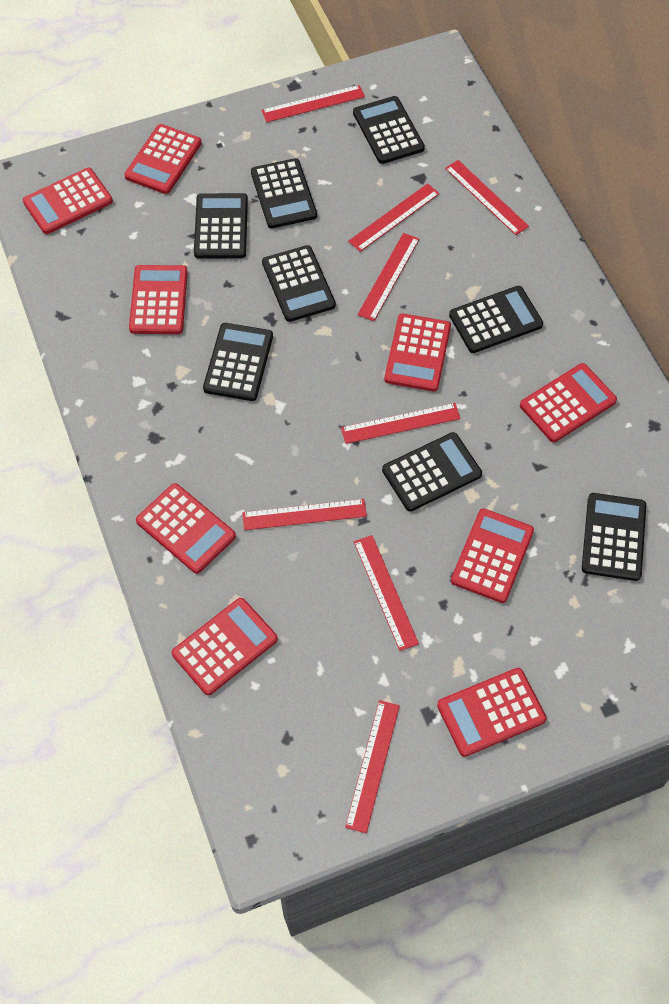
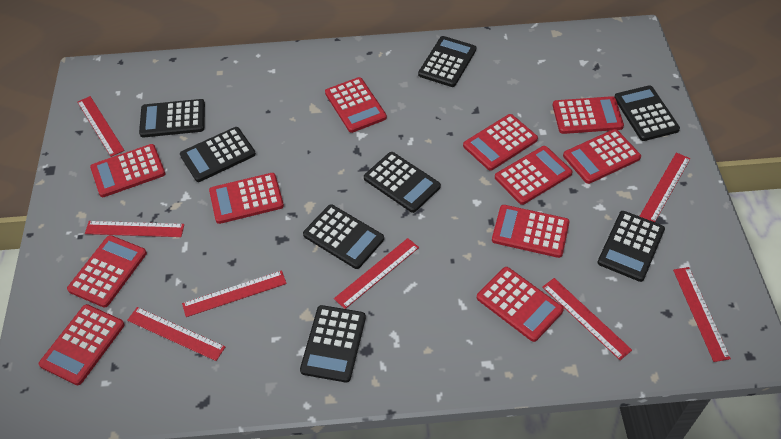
red calculator: [23,168,113,234] [124,124,202,194] [129,265,188,334] [136,483,236,574] [172,598,278,695] [384,313,451,392] [437,668,547,757] [451,508,534,603] [520,363,617,442] = 9 -> [39,304,125,385] [67,235,147,308] [90,144,165,197] [209,173,284,224] [325,77,387,133] [463,114,538,171] [477,267,564,342] [492,205,570,258] [495,146,573,205] [552,96,624,134] [563,129,641,184] = 11

